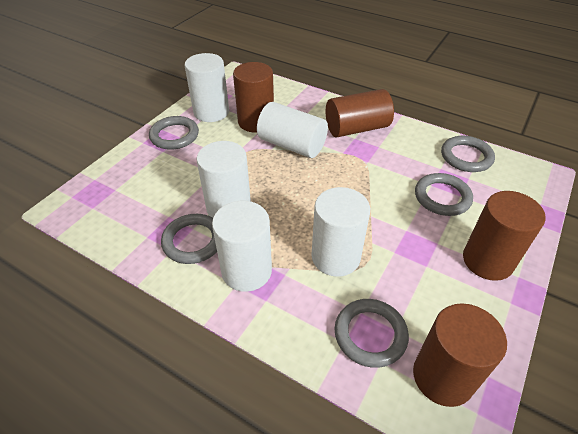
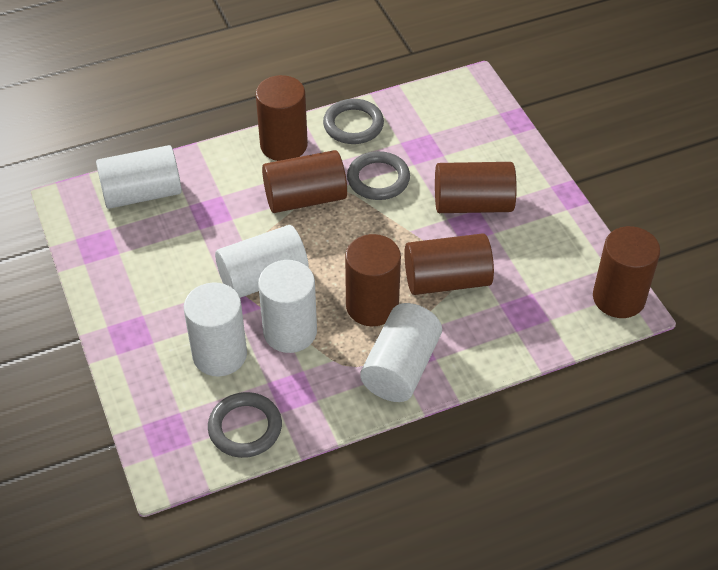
brown cylinder: [233,62,274,132] [326,89,394,137] [413,303,507,407] [463,191,546,281] = 4 -> [256,75,308,161] [262,150,347,213] [345,234,401,326] [404,233,494,295] [435,162,517,213] [593,226,661,318] = 6
grey ring: [149,116,199,150] [161,214,217,264] [334,299,409,368] [415,173,473,216] [441,136,495,172] = 5 -> [208,392,282,458] [323,99,384,144] [347,151,410,200] = 3

